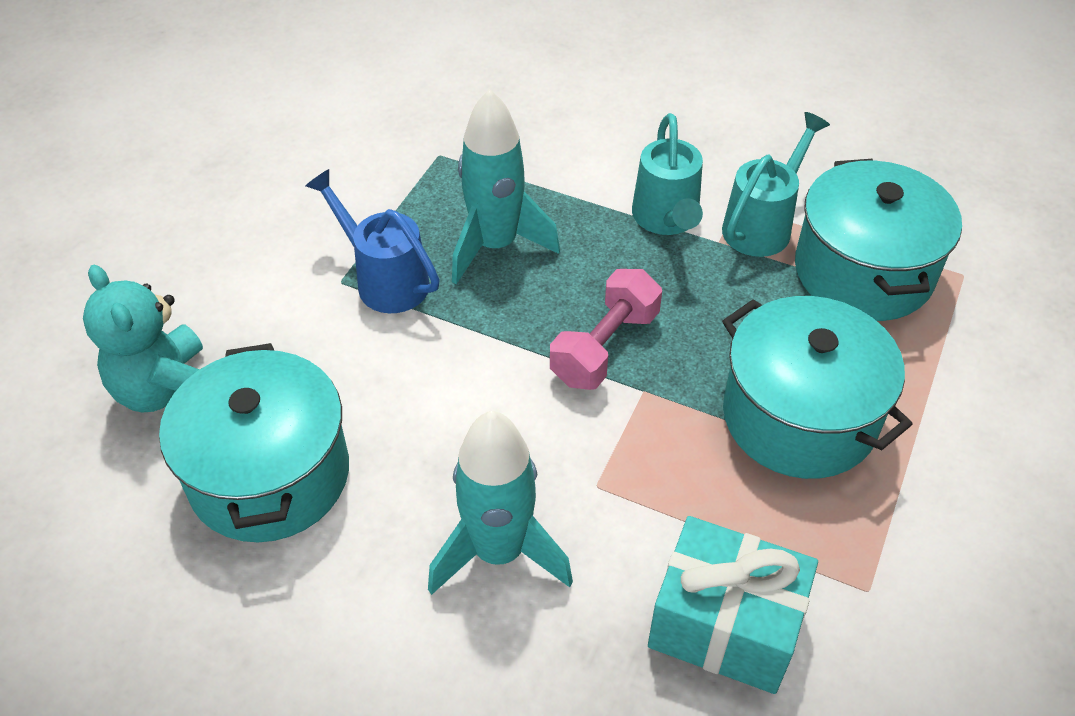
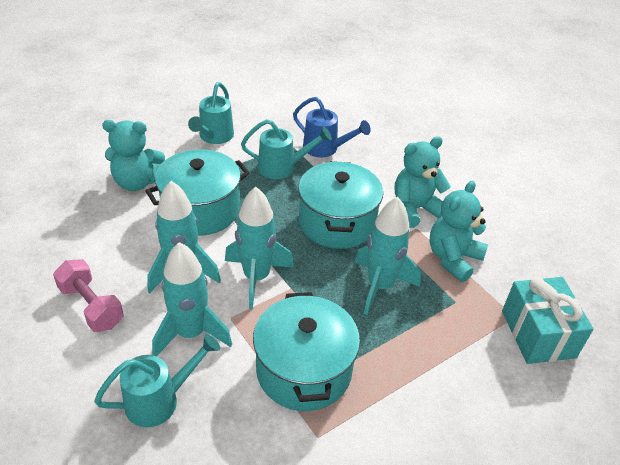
turquoise rocket: [428,411,573,595] [452,89,560,284] = 2 -> [147,181,221,294] [152,242,232,356] [225,187,294,309] [355,196,421,315] = 4
turquoise teddy bear: [83,265,203,413] = 1 -> [102,120,165,191] [395,136,451,228] [429,181,488,282] = 3
turquoise watering can: [632,113,703,235] [722,112,830,257] = 2 -> [94,334,220,427] [188,82,234,144] [241,119,332,179] = 3

